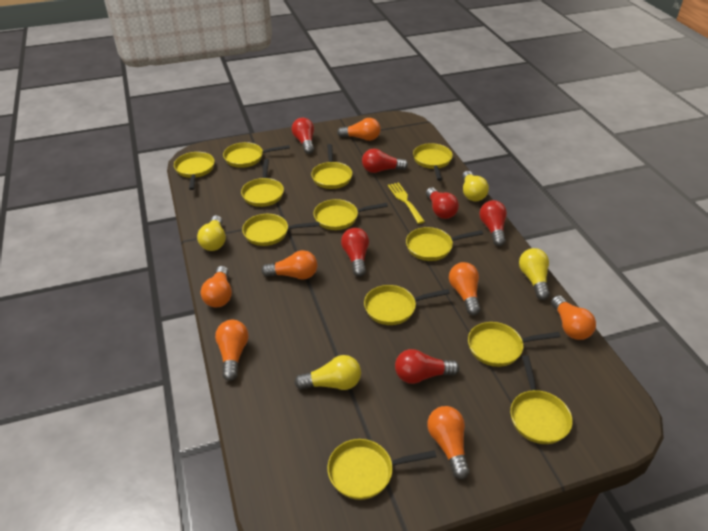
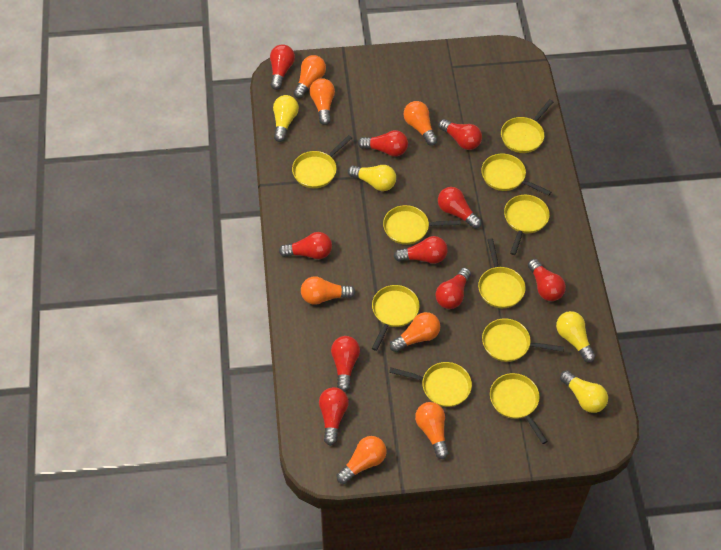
red light bulb: [292,118,314,154] [341,228,369,277] [362,149,408,173] [395,349,459,384] [426,188,459,219] [479,200,507,246] = 6 -> [270,44,295,90] [279,232,332,259] [319,387,349,446] [331,336,360,392] [358,130,408,157] [394,236,448,264] [435,268,471,309] [438,187,482,229] [439,119,482,150] [528,259,566,301] = 10
yellow fork: [388,182,425,224] = 1 -> none = 0
yellow pan: [174,152,215,190] [223,142,290,168] [241,159,284,207] [242,214,320,246] [311,144,352,189] [313,199,388,230] [327,439,436,500] [364,285,450,325] [406,227,483,261] [413,143,453,181] [468,322,561,367] [510,355,573,444] = 12 -> [292,135,352,188] [372,285,420,351] [383,205,461,245] [389,362,472,407] [478,238,526,308] [481,154,551,196] [482,319,564,362] [490,373,548,444] [501,99,553,153] [504,195,550,255] = 10

